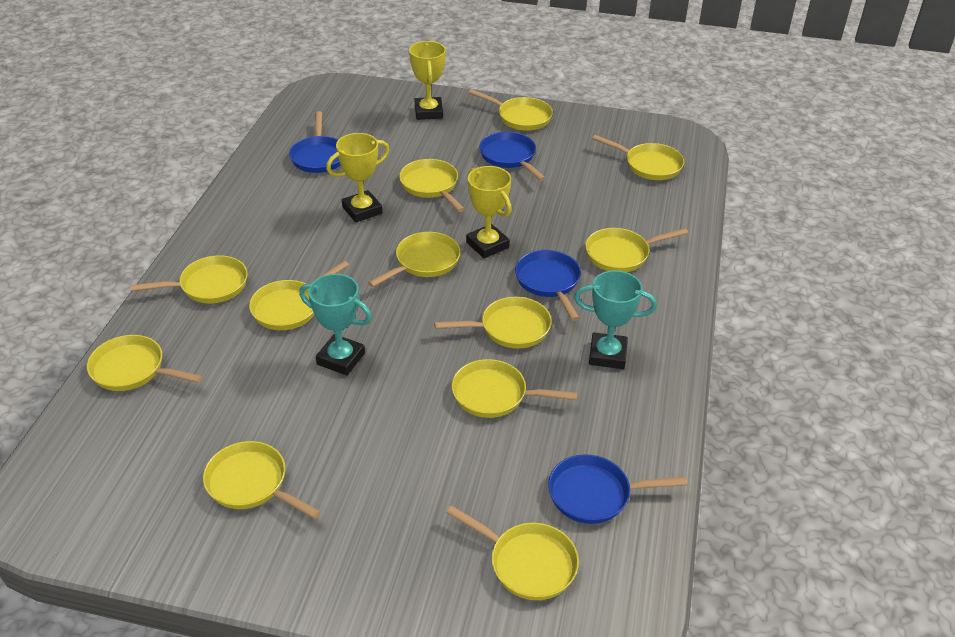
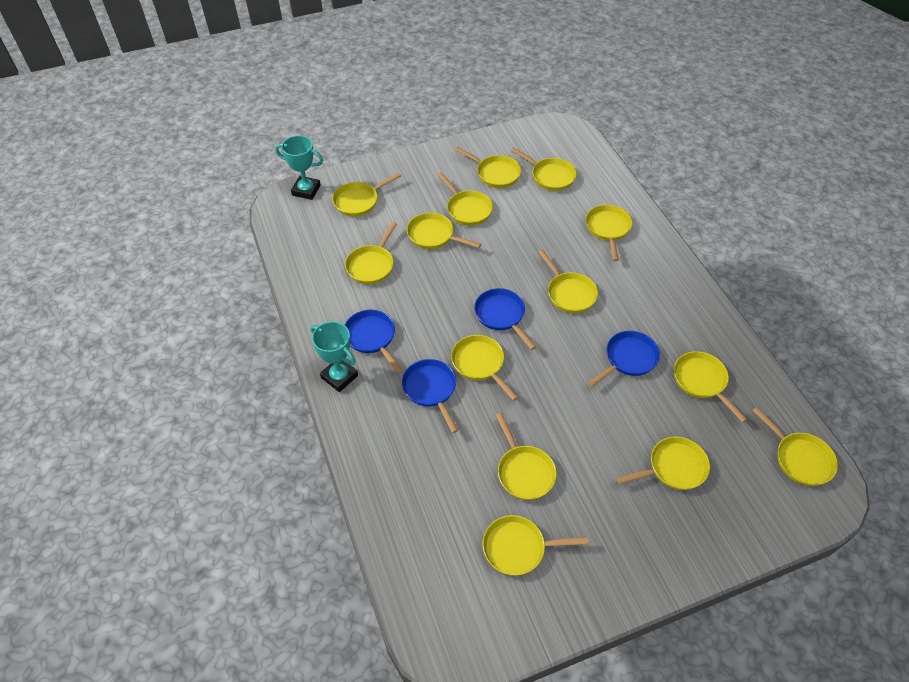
yellow pan: [87,335,202,391] [130,255,248,303] [203,441,321,519] [249,260,349,330] [368,232,460,287] [399,159,464,212] [434,297,552,349] [446,505,579,600] [452,359,578,418] [469,89,553,131] [585,228,688,272] [592,135,684,180] = 12 -> [332,172,401,216] [345,222,397,284] [407,213,481,249] [438,172,493,226] [451,335,518,401] [455,147,521,188] [483,515,589,576] [496,413,557,500] [511,147,577,191] [538,250,598,313] [586,204,632,261] [617,436,710,490] [674,351,748,423] [752,407,838,486] = 14
yellow trophy: [326,133,390,222] [409,41,446,120] [466,166,512,258] = 3 -> none = 0

